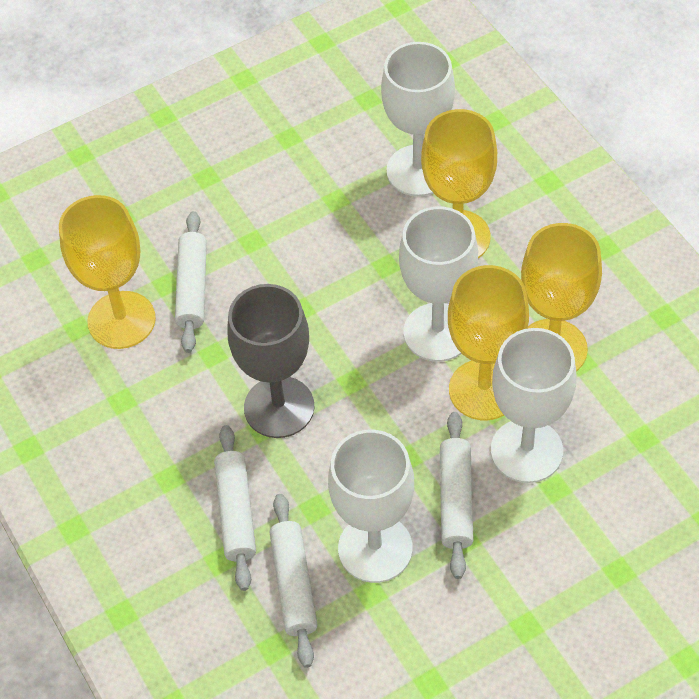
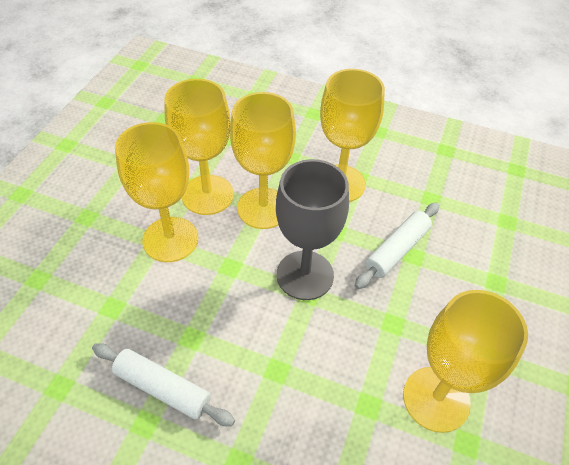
white goblet: [328,430,414,583] [381,42,455,196] [399,206,478,362] [491,328,576,483] = 4 -> none = 0
white rolling pin: [175,211,207,353] [214,425,256,591] [270,494,318,668] [440,412,474,579] = 4 -> [92,343,235,426] [355,202,439,289] = 2
yellow goblet: [59,195,156,349] [421,109,497,258] [448,265,529,420] [521,223,602,371] = 4 -> [115,122,198,262] [164,79,234,215] [230,92,296,229] [320,69,385,202] [403,290,528,433] = 5

